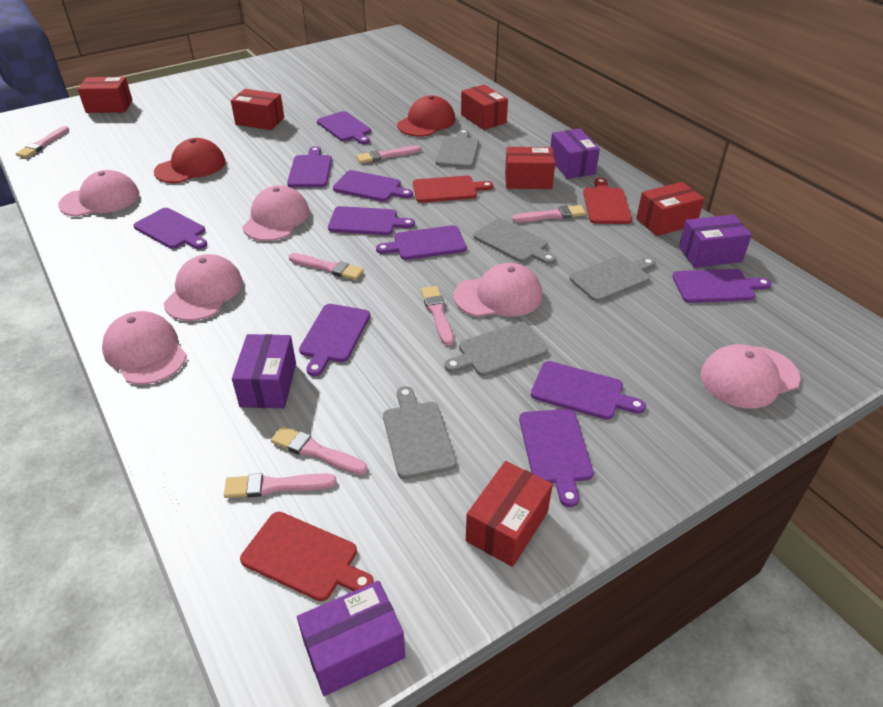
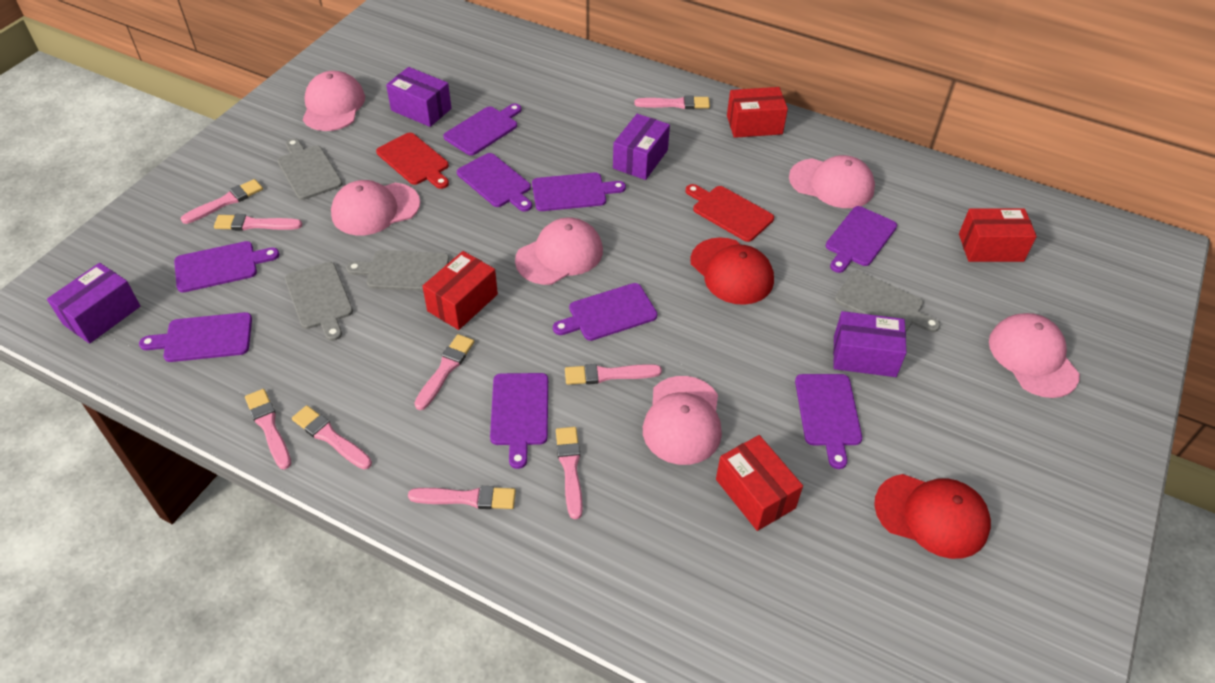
grey cutting board: [383,386,457,479] [436,129,479,168] [444,322,548,376] [473,218,556,264] [569,256,656,302] = 5 -> [277,138,342,200] [285,262,353,341] [346,250,449,291] [835,271,940,332] = 4
pink brush: [16,126,69,158] [224,473,337,498] [271,426,368,475] [289,253,364,280] [356,145,421,163] [421,286,454,346] [512,205,586,222] = 7 -> [181,179,263,224] [214,214,302,231] [245,389,291,470] [292,405,372,469] [408,486,516,509] [414,334,474,410] [556,427,583,519] [565,364,662,385] [634,95,710,109] = 9
purple cutting board: [133,208,207,249] [287,146,332,187] [299,304,370,376] [317,111,371,144] [328,206,415,235] [333,170,413,202] [376,225,466,260] [519,409,593,507] [531,361,646,420] [672,269,771,303] = 10 -> [139,312,252,362] [174,241,279,293] [443,104,522,156] [457,153,532,212] [490,373,548,469] [532,172,626,211] [553,283,658,341] [795,374,862,469] [825,206,897,273] = 9
red box: [78,77,133,113] [231,89,284,130] [461,84,508,130] [466,461,553,567] [505,147,555,189] [636,182,704,236] = 6 -> [422,251,498,330] [716,435,803,531] [727,87,788,138] [959,208,1037,262] = 4
red cutting board: [240,512,374,601] [413,176,493,203] [583,178,632,224] = 3 -> [376,133,449,189] [685,184,774,242] = 2

